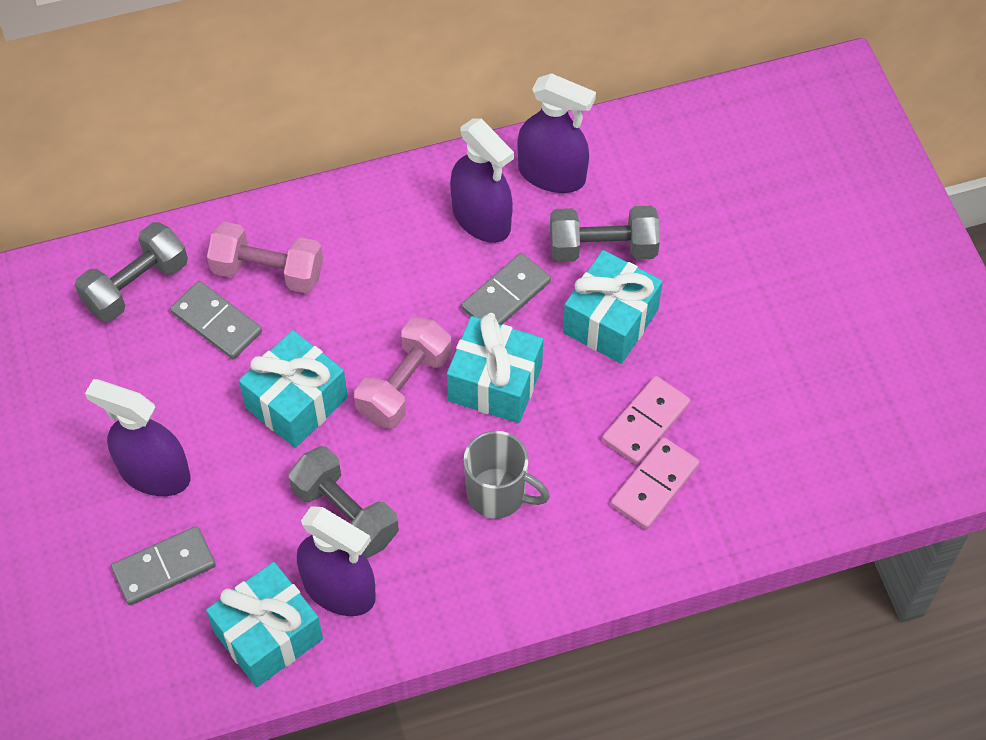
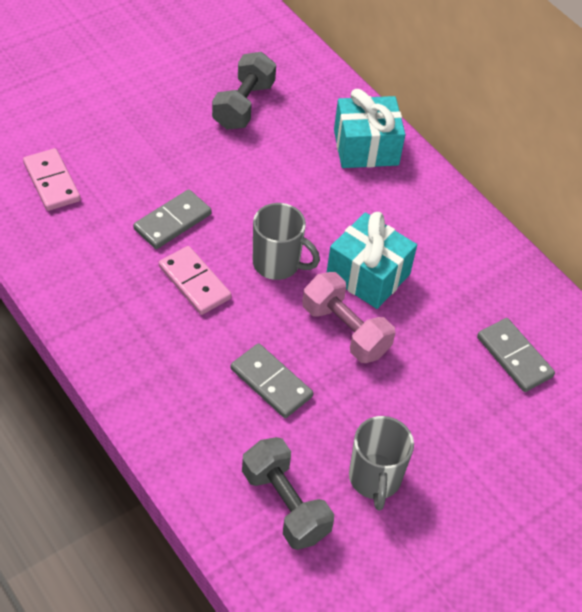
grey dumbbell: [75,222,188,322] [288,446,399,558] [550,206,660,262] = 3 -> [212,52,276,130] [242,437,334,550] = 2
grey mug: [464,431,550,519] = 1 -> [253,203,320,280] [349,416,414,510] = 2
pink dumbbell: [207,222,323,294] [354,317,452,429] = 2 -> [302,272,395,363] = 1
purple spray bottle: [85,379,190,496] [297,506,376,616] [450,119,514,243] [517,73,596,193] = 4 -> none = 0
turquoise gift: [206,562,323,687] [239,330,348,448] [447,314,543,423] [563,250,663,364] = 4 -> [326,212,417,309] [334,89,405,168] = 2

